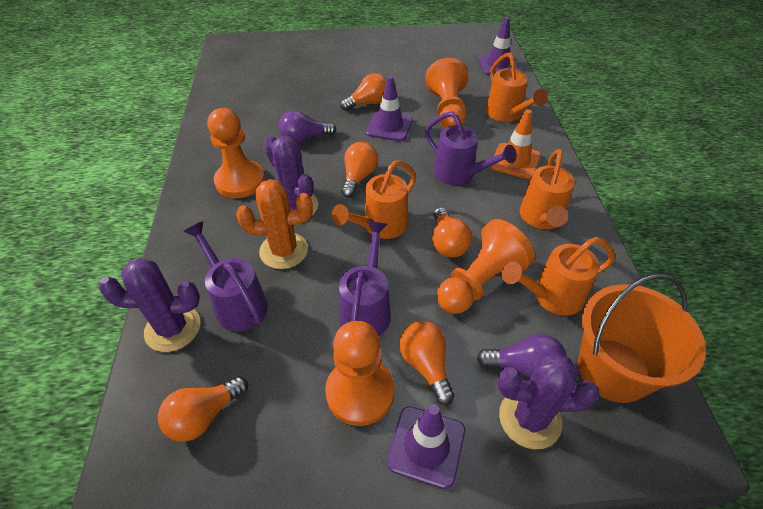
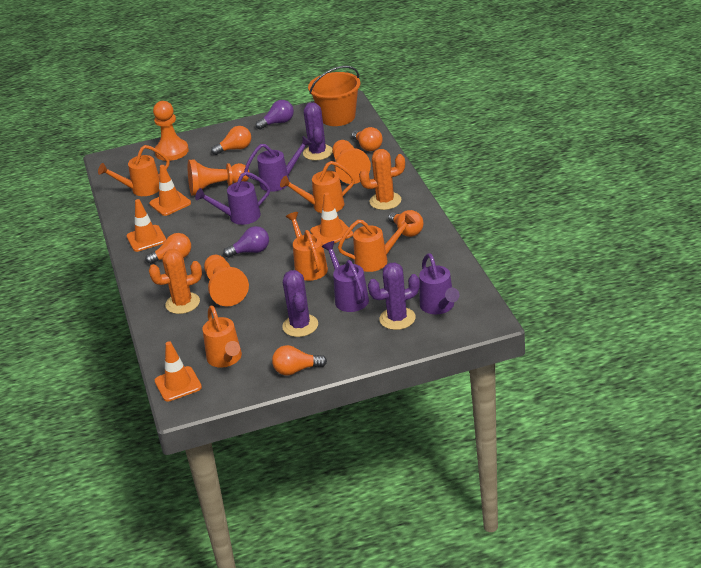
orange cactus: [236,179,313,269] = 1 -> [149,249,202,314] [359,149,405,210] = 2
orange traffic cone: [490,109,541,179] = 1 -> [126,199,166,252] [149,165,191,216] [155,341,202,402] [310,192,353,245] = 4
orange watering can: [332,160,416,239] [486,52,548,122] [502,237,615,316] [520,149,575,229] = 4 -> [98,145,169,196] [202,306,242,368] [280,161,355,213] [286,212,328,281] [338,213,416,272] = 5
purple traffic cone: [366,76,413,141] [387,404,465,489] [478,17,519,75] = 3 -> none = 0
purple watering can: [183,221,268,332] [339,221,391,336] [425,111,517,185] = 3 -> [195,172,270,225] [244,136,312,192] [322,241,369,312] [419,253,460,314] = 4

